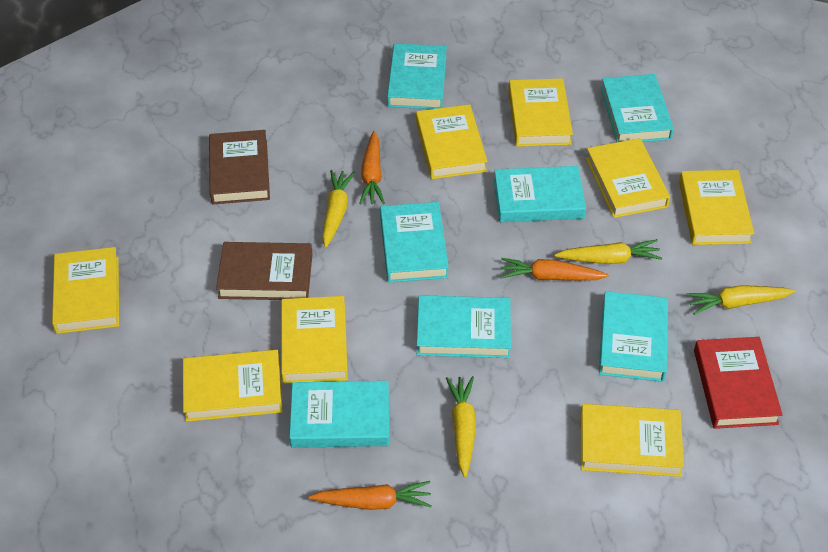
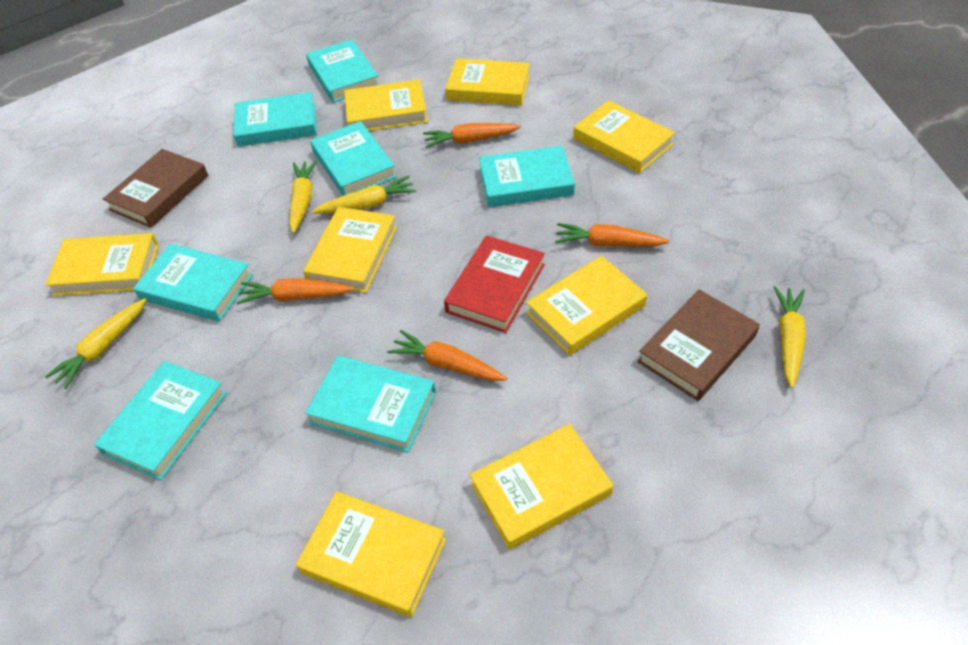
orange carrot: [309,481,432,510] [359,131,385,204] [500,258,608,281] = 3 -> [237,278,353,304] [387,330,507,381] [423,123,521,148] [555,223,669,247] = 4

